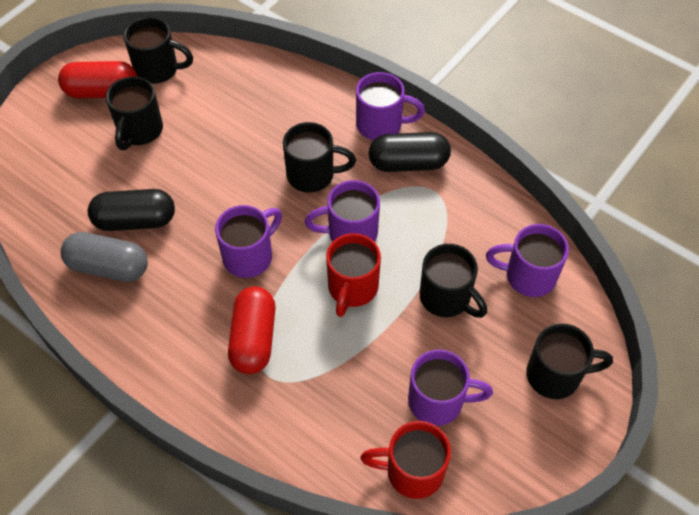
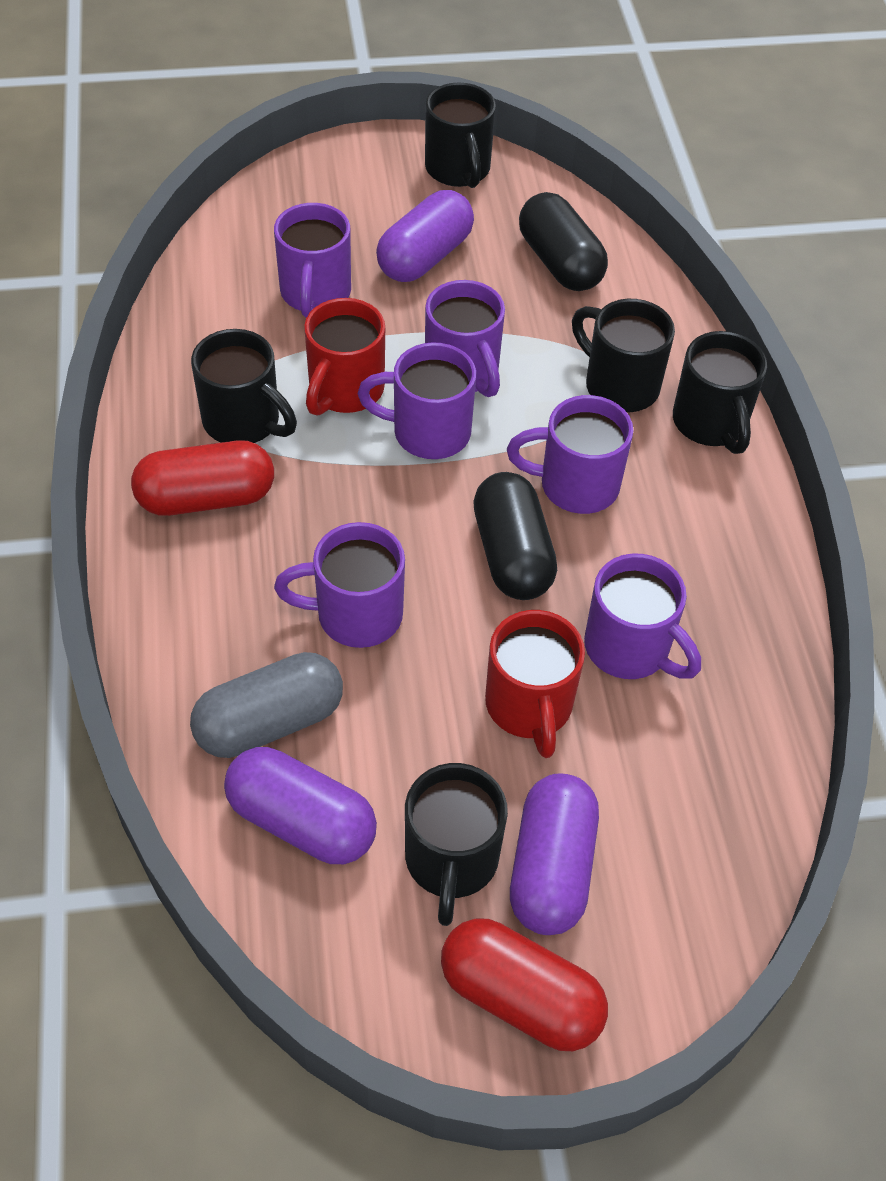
purple capsule: none = 0 -> [224,747,377,864] [376,190,474,282] [510,773,599,935] = 3
purple mug: [215,205,282,278] [305,180,380,242] [356,72,425,140] [408,350,493,426] [486,224,569,297] = 5 -> [274,203,351,318] [274,522,405,648] [358,342,476,459] [425,280,505,397] [507,395,633,514] [584,553,701,679] = 6

